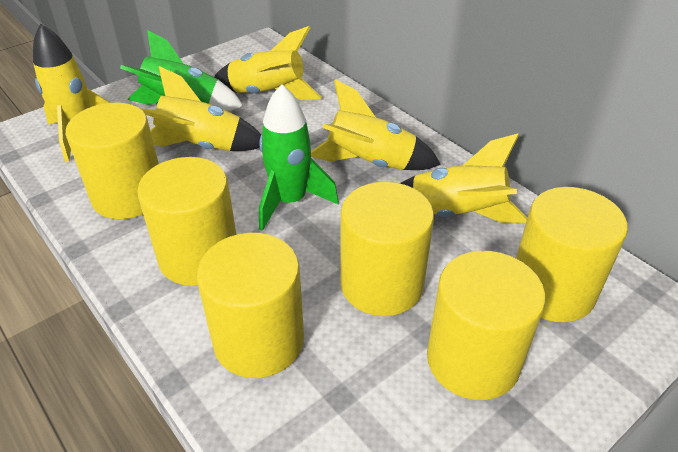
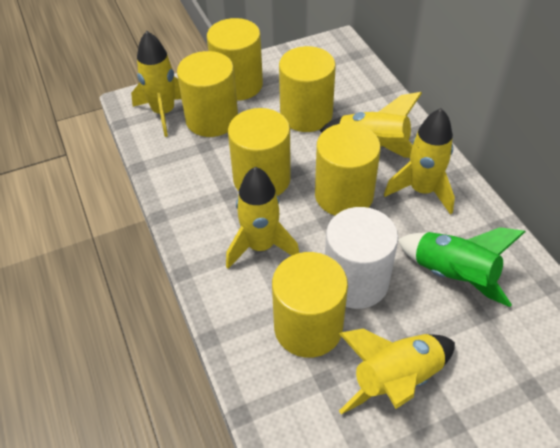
green rocket: [120,30,243,111] [259,84,339,231] = 2 -> [398,227,525,307] = 1
white cylinder: none = 0 -> [325,207,398,309] = 1

